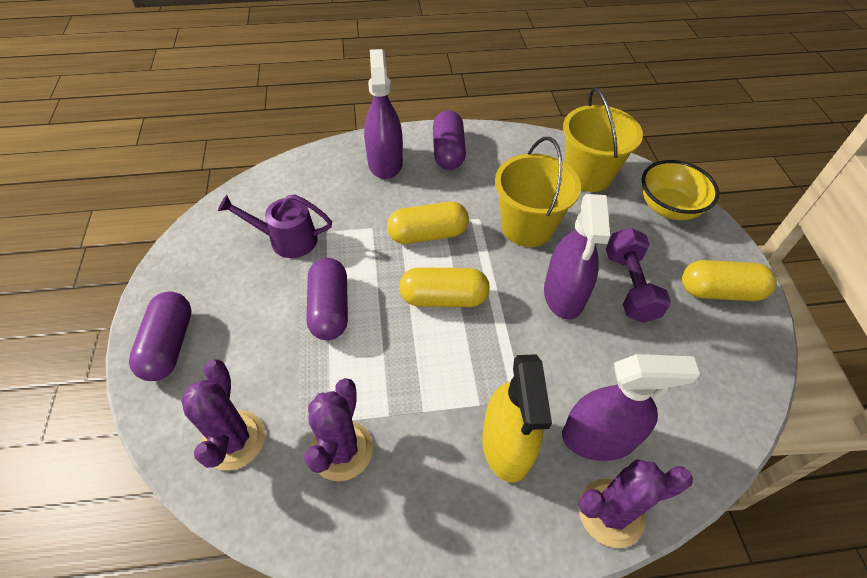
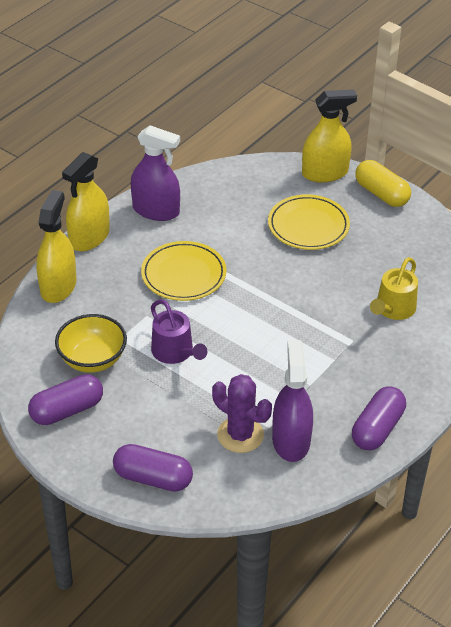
purple cactus: [181,359,265,471] [304,378,373,481] [578,459,693,548] = 3 -> [212,374,272,453] = 1
purple dumbbell: [606,227,671,323] = 1 -> none = 0
purple spray bottle: [364,49,403,179] [544,194,610,320] [562,354,700,461] = 3 -> [130,125,180,221] [272,340,313,462] = 2
yellow bucket: [495,137,581,247] [563,87,643,192] = 2 -> none = 0
yellow capsule: [387,202,469,244] [399,267,490,307] [682,260,777,301] = 3 -> [355,160,411,207] = 1
yellow plate: none = 0 -> [141,241,227,301] [268,195,350,250] = 2
yellow spray bottle: [482,354,552,483] = 1 -> [36,190,77,303] [62,152,110,251] [302,90,357,182] = 3
yellow watering can: none = 0 -> [370,257,418,320] = 1

